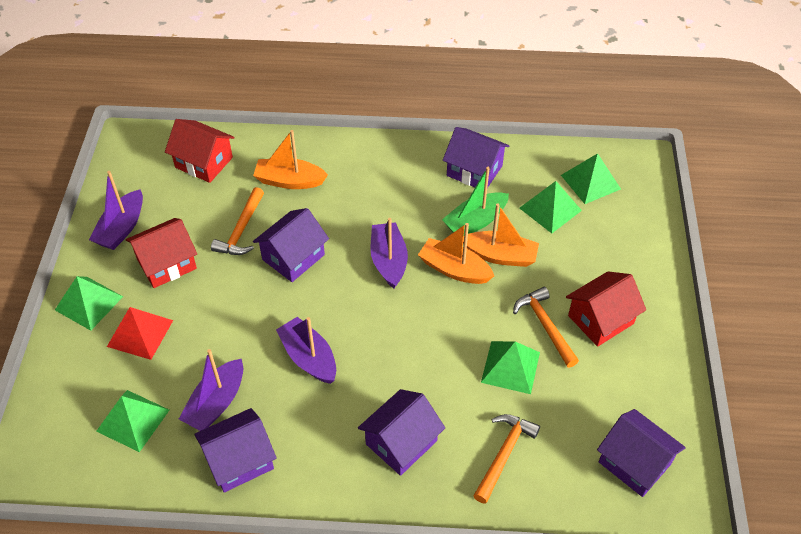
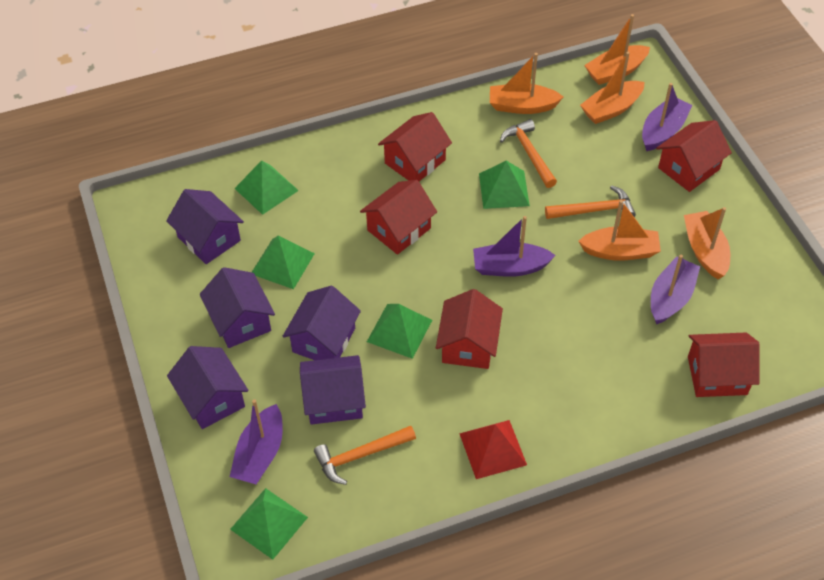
green boat: [442,167,509,234] = 1 -> none = 0
orange boat: [253,130,328,189] [418,223,494,284] [463,204,539,267] = 3 -> [490,53,563,114] [578,200,661,261] [580,52,645,124] [584,14,650,85] [684,207,730,279] = 5
red house: [126,218,197,288] [165,119,235,183] [566,271,646,347] = 3 -> [360,180,437,255] [378,112,452,181] [436,289,503,369] [656,120,732,192] [688,332,760,397] = 5

